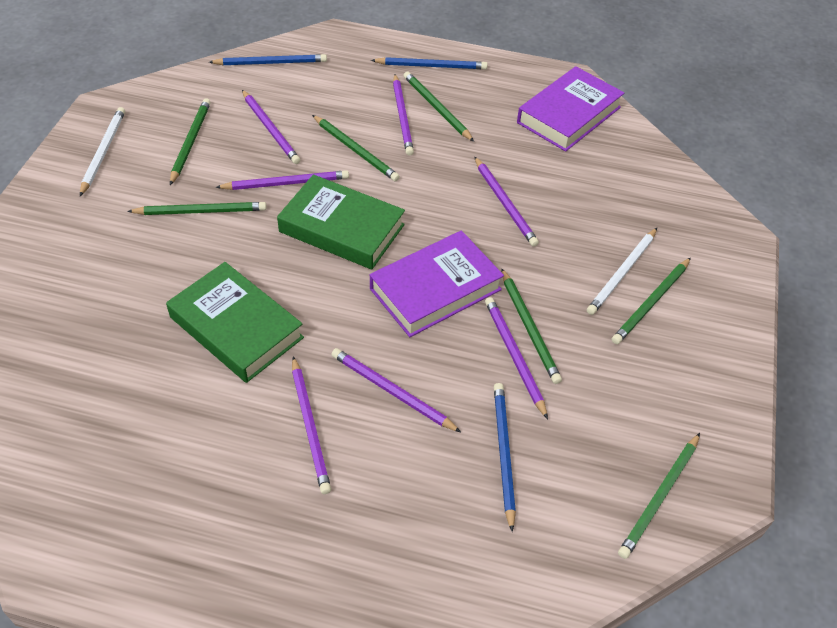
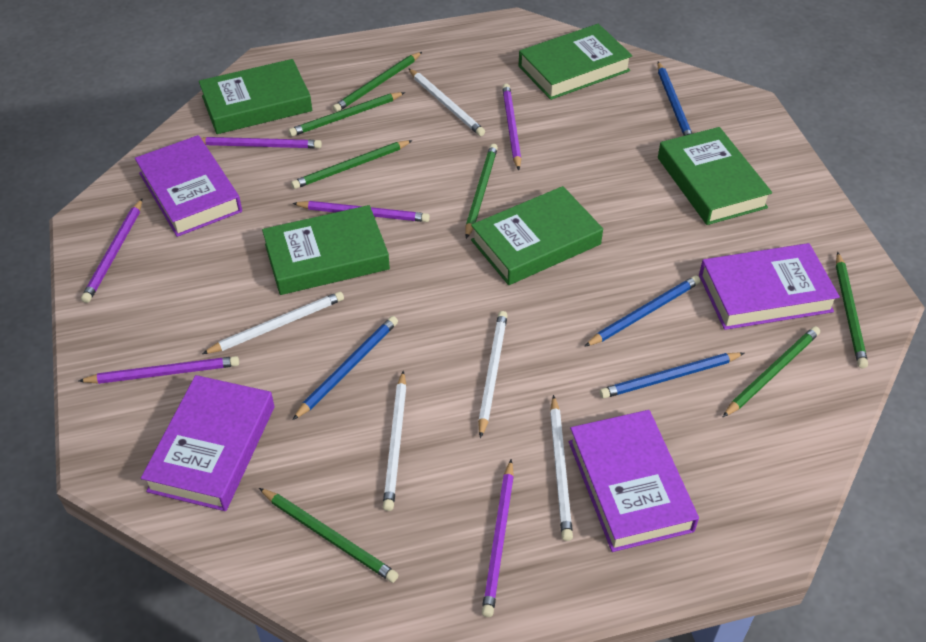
blue pencil: [209,54,327,65] [371,57,488,70] [494,383,516,532] = 3 -> [293,316,398,420] [584,275,700,347] [600,353,744,398] [658,62,692,136] = 4
green book: [166,262,304,383] [277,174,405,270] = 2 -> [199,59,312,134] [262,205,390,295] [471,186,603,285] [519,24,632,100] [658,127,772,225] = 5
purple book: [370,231,504,337] [517,66,624,152] = 2 -> [135,135,242,237] [141,375,274,511] [569,410,699,552] [699,243,840,330] = 4
purple pencil: [215,170,349,190] [242,90,300,164] [292,356,331,494] [331,348,461,432] [393,74,414,156] [475,157,539,247] [485,297,548,419] = 7 -> [79,356,239,384] [81,199,142,303] [201,137,322,148] [292,201,430,222] [482,459,514,617] [502,84,521,170] = 6
white pencil: [80,107,125,196] [587,228,657,315] = 2 -> [202,292,344,354] [383,371,407,511] [408,68,485,136] [478,311,508,438] [550,395,573,541] = 5

